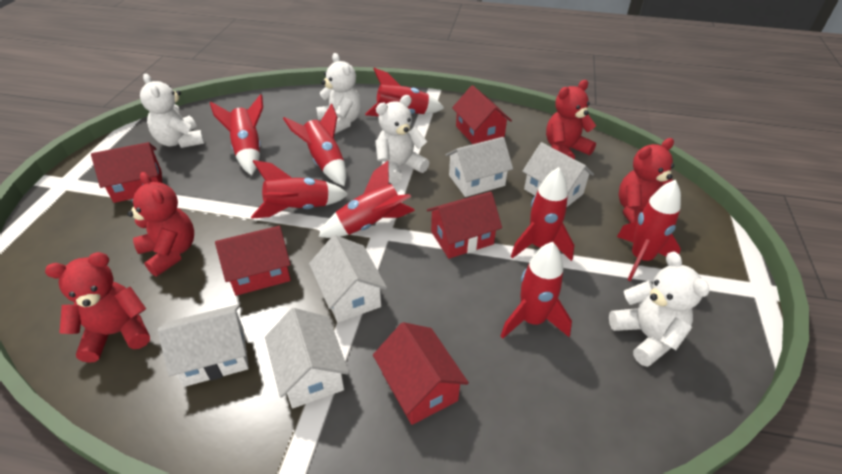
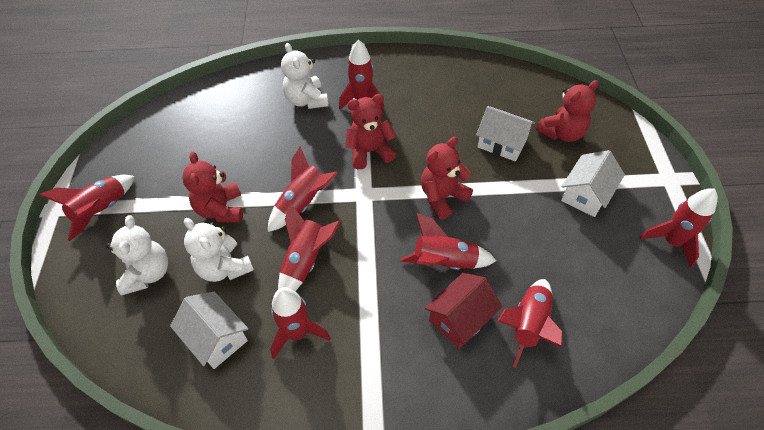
red house: [91,142,162,203] [215,226,291,296] [373,322,469,425] [427,192,502,259] [452,85,512,144] = 5 -> [425,273,503,348] = 1
white house: [158,304,249,387] [265,308,349,408] [309,235,387,323] [446,137,513,197] [522,142,594,207] = 5 -> [170,292,248,369] [476,106,535,161] [561,150,625,217] = 3
white teddy bear: [140,74,205,148] [316,53,361,134] [375,95,429,184] [609,251,710,367] = 4 -> [106,215,168,295] [184,218,254,282] [281,43,328,109] = 3

